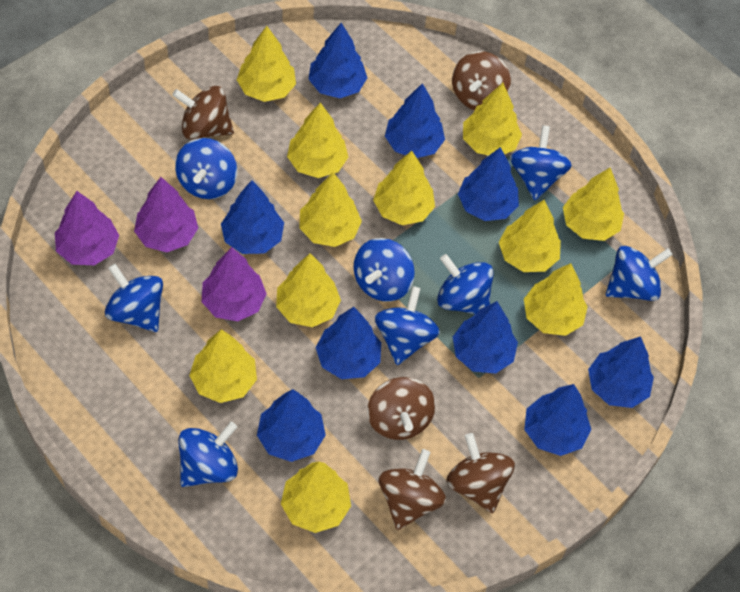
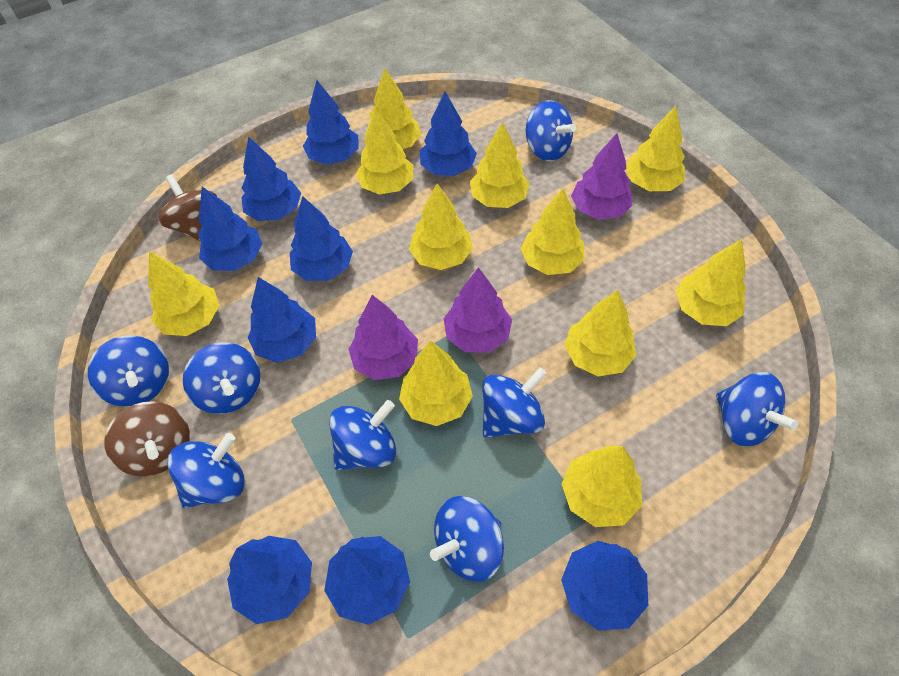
brown spinning top: [172,86,234,140] [367,377,436,440] [379,449,446,530] [446,433,515,513] [452,51,511,110] = 5 -> [104,401,190,476] [158,174,217,241] = 2

